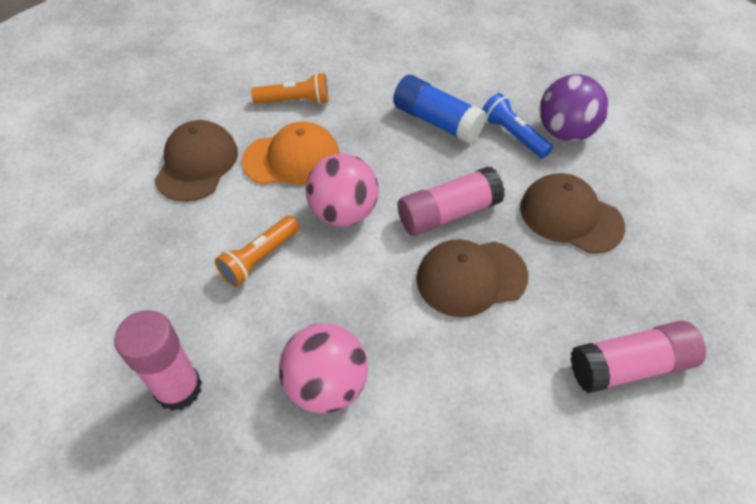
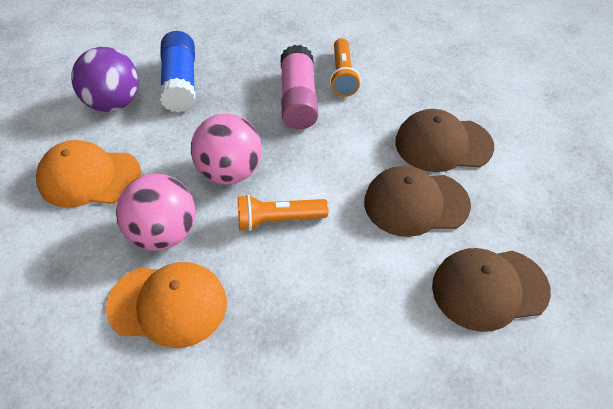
blue flashlight: [482,93,553,158] = 1 -> none = 0
orange cap: [242,122,340,185] = 1 -> [36,140,141,208] [106,262,227,348] = 2
pink glue stick: [114,310,202,411] [398,166,505,236] [570,321,706,393] = 3 -> [281,45,318,129] = 1

